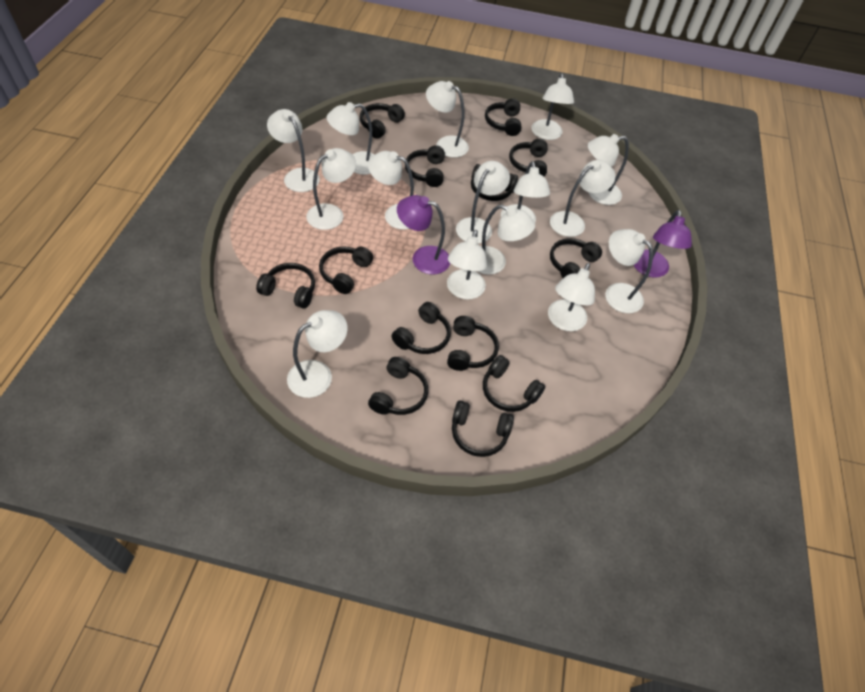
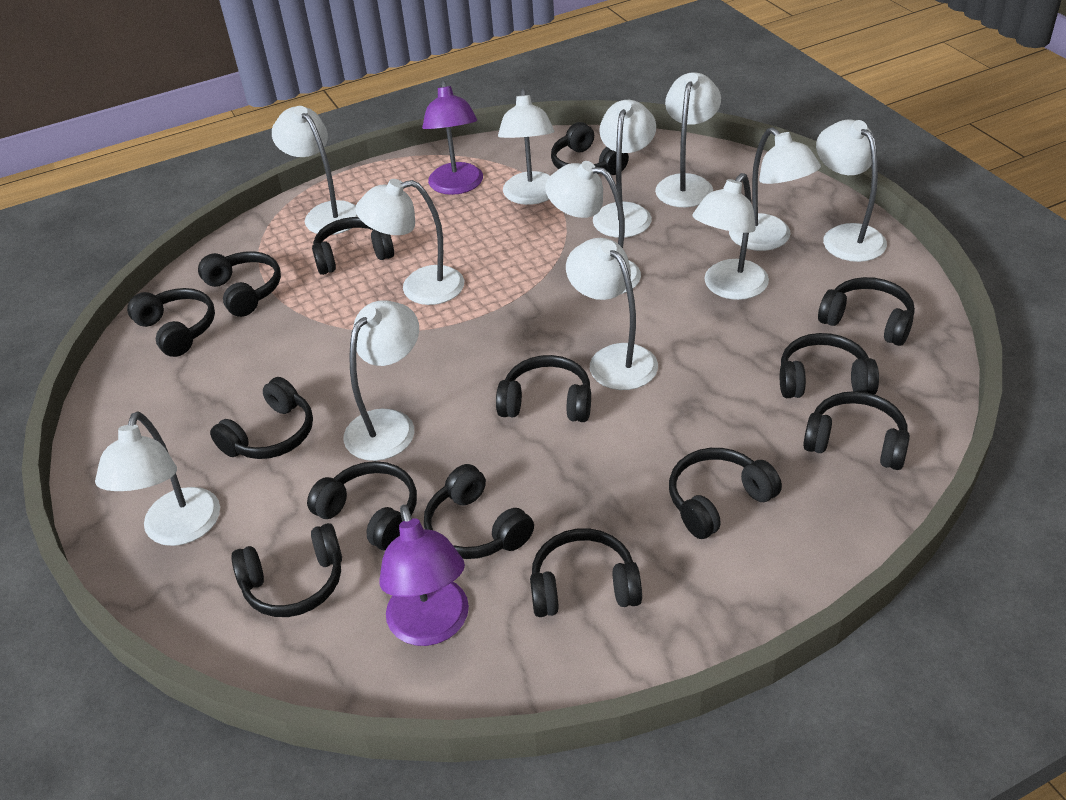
black headphones: [256,263,315,308] [319,246,373,294] [360,103,405,139] [368,357,428,415] [391,302,451,354] [405,145,445,187] [447,316,499,371] [452,400,514,457] [471,164,518,201] [483,355,545,412] [485,98,521,136] [509,139,548,176] [550,238,602,278] = 13 -> [127,288,215,357] [198,251,281,317] [210,377,313,459] [231,523,342,617] [307,461,417,550] [312,217,394,275] [424,464,534,559] [496,355,591,422] [530,528,642,617] [551,122,629,175] [669,448,782,539] [780,333,879,398] [803,391,910,470] [818,277,915,346] = 14
white lamp: [267,109,320,192] [287,310,348,398] [306,148,356,230] [327,102,375,175] [368,151,414,230] [426,81,469,158] [447,230,487,299] [456,161,510,244] [477,204,535,275] [501,161,550,222] [531,74,574,140] [548,263,595,331] [550,160,616,237] [588,134,629,205] [605,229,653,313] = 15 -> [95,411,220,546] [272,106,358,235] [343,300,419,461] [355,179,464,305] [498,88,554,205] [545,161,641,294] [566,238,658,390] [593,100,656,238] [655,72,721,207] [692,173,769,300] [729,127,821,251] [816,120,887,262] = 12

